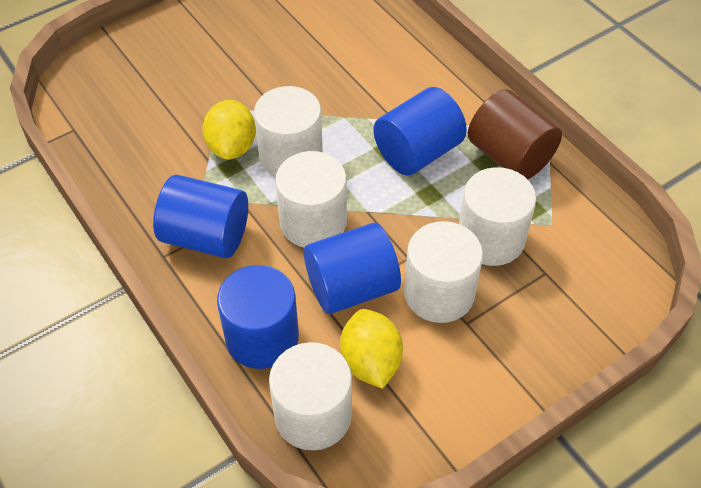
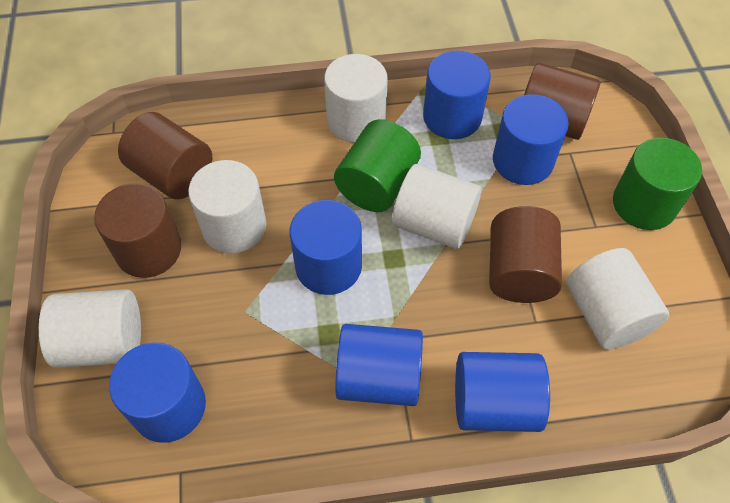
blue cylinder: [153,175,248,258] [217,265,299,369] [304,223,401,314] [373,87,467,176] = 4 -> [109,342,206,443] [290,200,362,295] [335,324,423,406] [423,51,491,139] [455,352,550,432] [493,94,569,185] = 6
brown cylinder: [468,89,562,179] = 1 -> [94,183,181,278] [118,112,212,199] [489,206,562,303] [524,63,600,140] = 4
green cylinder: none = 0 -> [334,119,421,212] [613,138,702,230] = 2
yellow lemon: [203,100,256,160] [340,309,403,389] = 2 -> none = 0

